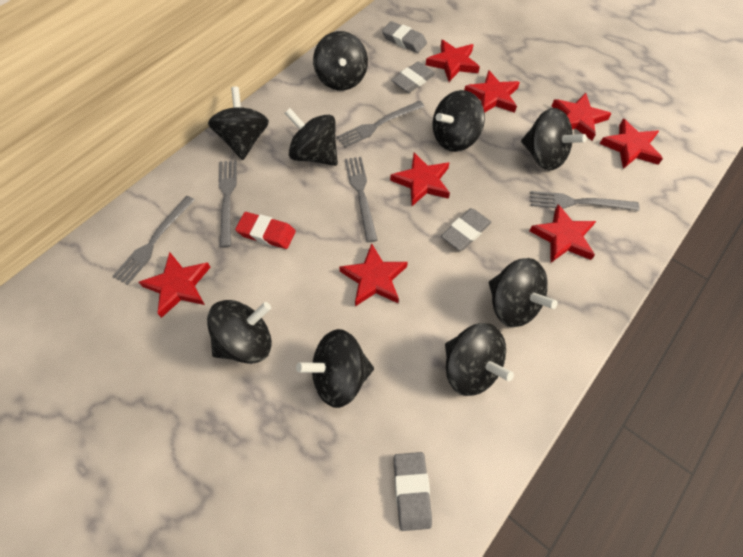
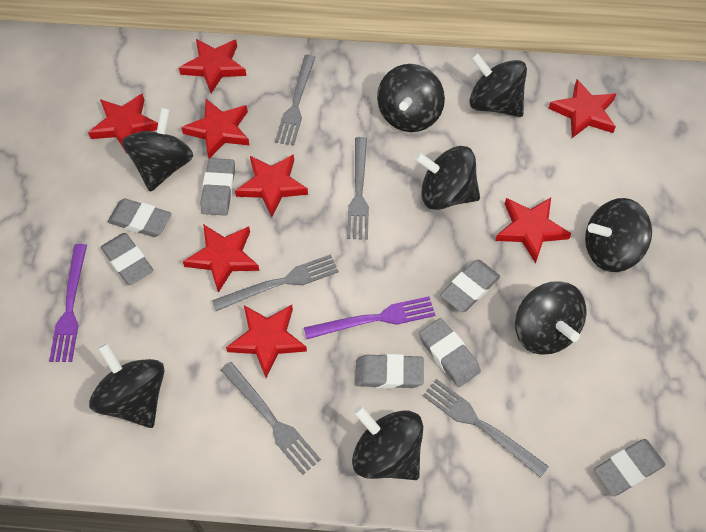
black spinning top: [207,300,272,364] [208,87,269,160] [285,108,338,166] [296,329,374,408] [313,31,368,90] [433,90,485,152] [445,323,514,396] [489,258,558,327] [521,108,587,171] = 9 -> [89,343,165,428] [122,108,193,192] [352,406,423,480] [377,64,445,132] [414,146,480,210] [469,53,527,117] [515,281,587,355] [585,198,652,272] = 8
grey eraser: [382,21,427,53] [391,62,435,93] [394,452,432,531] [441,208,491,251] = 4 -> [101,233,153,285] [107,198,171,237] [201,158,235,216] [355,354,424,389] [419,318,481,387] [440,260,500,312] [594,439,665,496] = 7
purple fork: none = 0 -> [49,244,87,362] [304,296,435,339] = 2
red eraser: [235,212,296,249] = 1 -> none = 0

